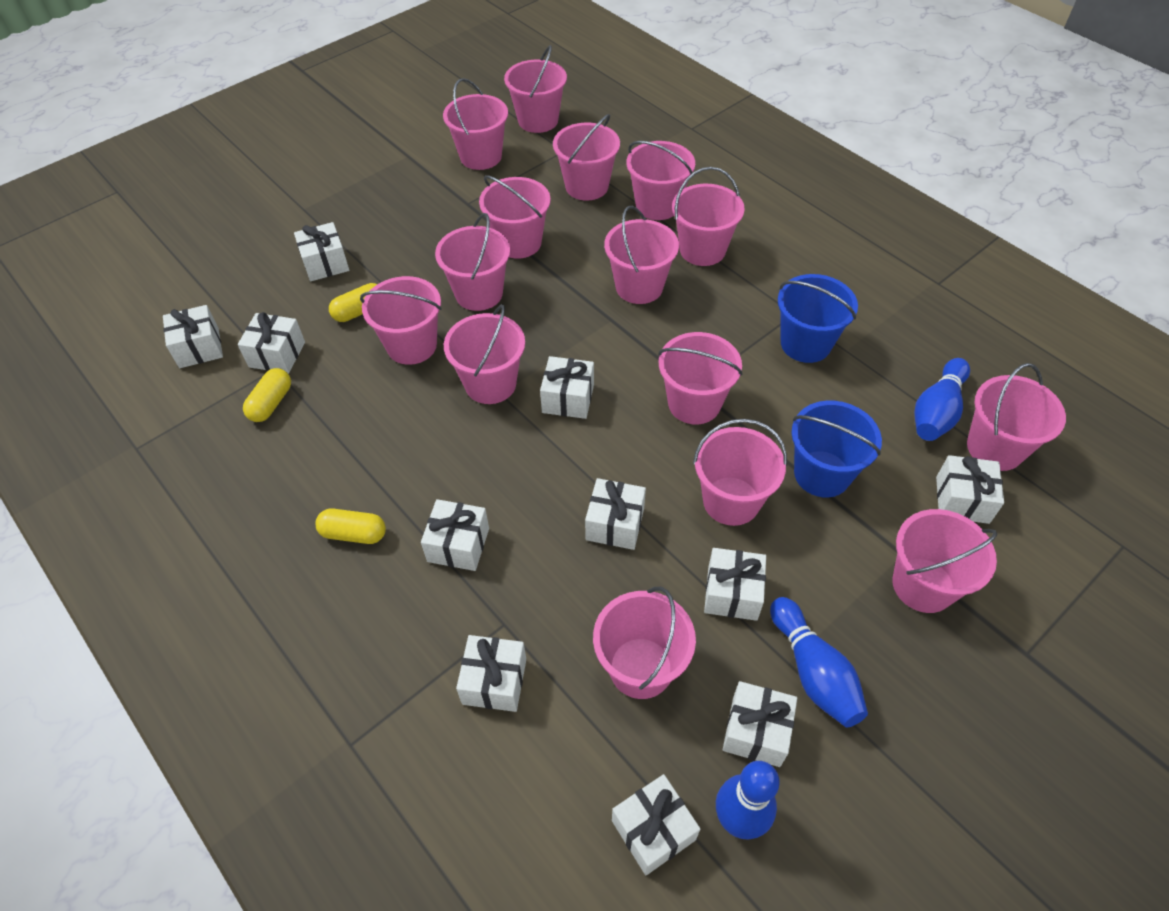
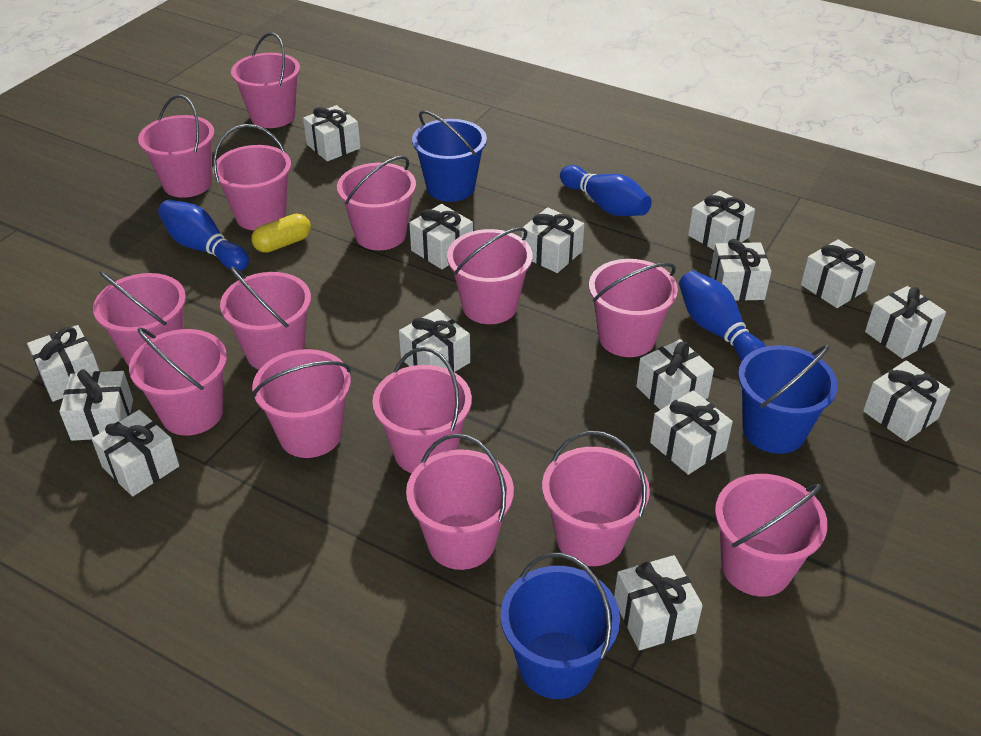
blue bucket: [778,274,858,363] [791,401,882,498] = 2 -> [412,110,487,202] [501,553,620,699] [738,345,838,454] = 3
pink bucket: [360,276,442,365] [435,213,510,311] [443,78,508,170] [444,304,525,404] [479,175,551,259] [504,45,567,133] [553,114,620,201] [593,587,696,699] [604,206,679,304] [626,141,695,220] [658,332,743,424] [672,167,745,266] [693,419,787,526] [892,509,997,613] [967,363,1066,471] = 15 -> [93,271,186,366] [129,327,227,435] [138,95,214,198] [213,124,291,230] [220,266,311,370] [231,32,300,128] [252,349,351,458] [337,156,416,250] [372,347,472,473] [406,433,514,570] [447,227,533,324] [542,431,650,566] [589,259,678,357] [715,474,828,596] = 14
white gift: [163,305,223,368] [238,312,305,374] [294,222,349,281] [421,499,489,571] [456,635,526,712] [540,356,594,419] [585,478,646,550] [612,774,700,875] [704,548,766,621] [723,681,797,767] [936,455,1004,524] = 11 -> [27,325,99,402] [59,369,133,441] [92,410,179,497] [303,105,360,161] [399,309,470,372] [409,204,473,269] [521,207,584,273] [614,555,703,650] [636,339,714,410] [650,390,733,475] [688,190,755,250] [710,239,771,301] [801,239,876,308] [863,360,950,441] [865,286,946,359] = 15
yellow capsule: [243,368,291,422] [315,509,386,544] [329,283,377,322] = 3 -> [251,214,311,253] = 1

